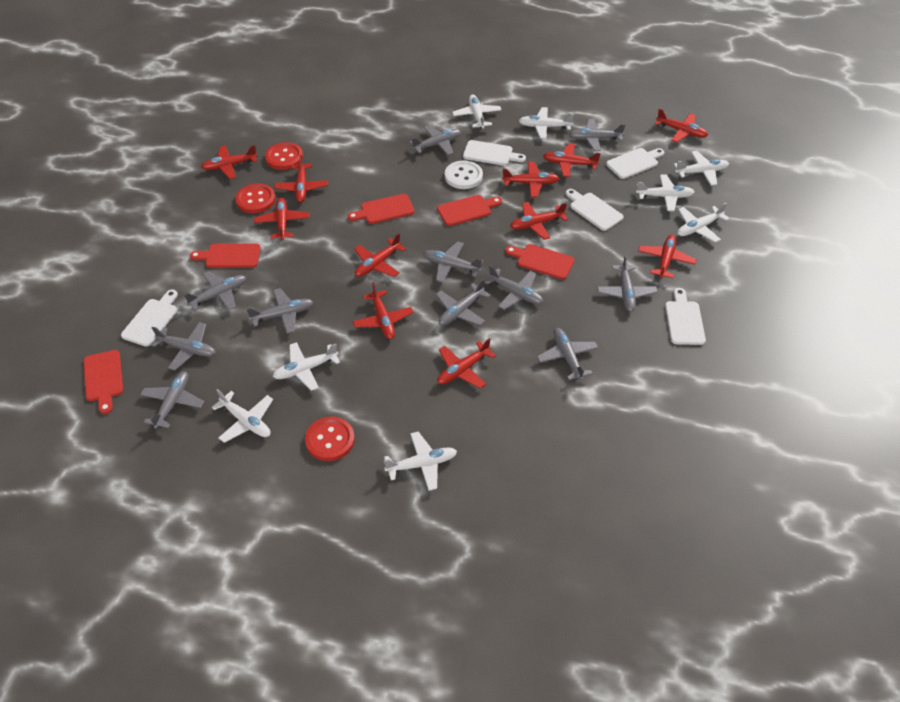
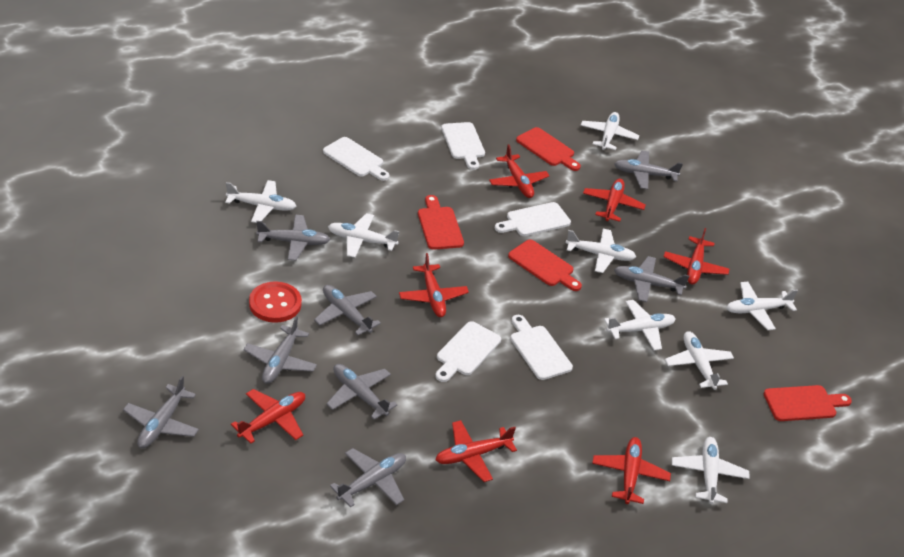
grey plane: [140,371,204,429] [151,322,216,370] [184,271,246,311] [247,288,313,333] [409,125,461,155] [423,241,483,282] [436,279,491,326] [485,265,543,310] [537,328,598,380] [569,119,625,151] [597,255,658,312] = 11 -> [123,376,199,448] [244,316,317,384] [256,215,331,261] [314,285,381,335] [326,364,398,420] [330,448,406,508] [614,151,683,189] [614,256,689,302] = 8
red button: [235,183,276,213] [265,142,303,170] [305,417,355,461] = 3 -> [249,281,302,323] = 1
red cutting board: [83,350,123,414] [190,244,261,268] [348,194,414,224] [437,195,502,226] [505,244,575,280] = 5 -> [418,195,464,250] [508,240,582,291] [516,127,581,171] [764,385,852,421] = 4
red plane: [201,145,257,179] [254,198,310,240] [274,154,328,203] [353,282,413,339] [354,233,406,277] [437,338,496,389] [502,162,560,197] [510,202,568,240] [543,143,601,177] [638,234,696,278] [655,108,708,143] = 11 -> [231,389,305,444] [399,253,469,317] [435,420,517,482] [489,144,549,198] [583,178,646,222] [592,437,671,504] [664,228,729,285] = 7
white button: [445,160,483,189] = 1 -> none = 0

